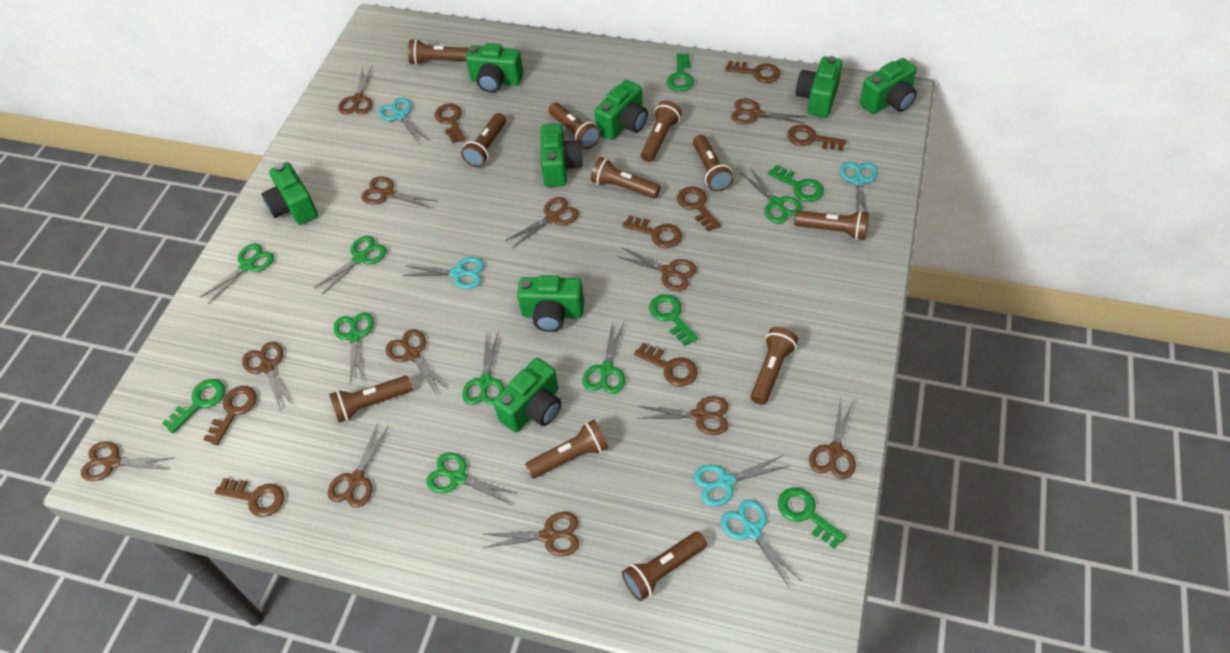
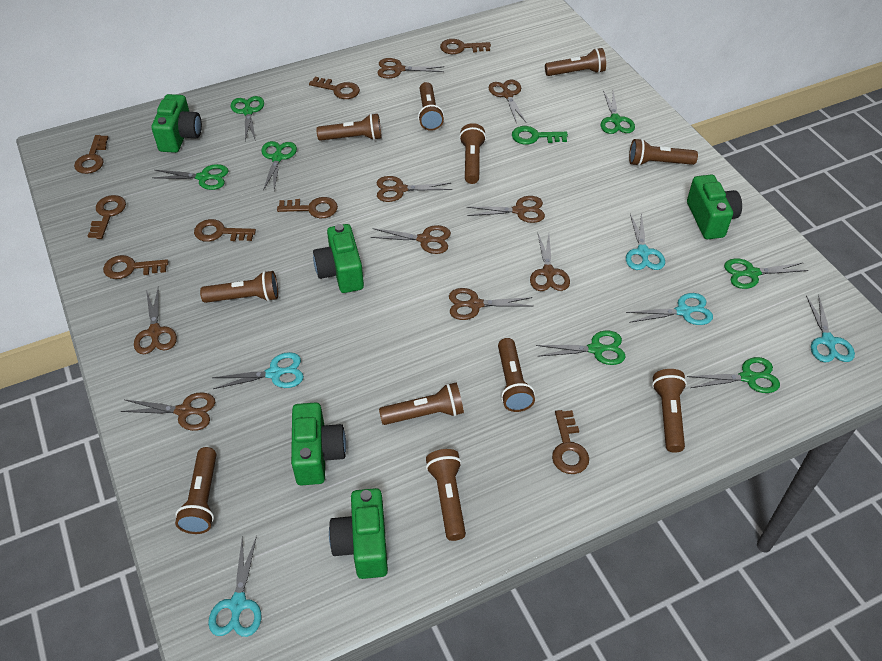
brown scissors: [81,441,174,481] [242,341,293,411] [328,425,389,508] [338,67,372,114] [361,176,436,208] [386,329,448,395] [482,512,579,556] [505,197,579,248] [616,248,697,291] [638,396,729,435] [731,98,807,124] [809,398,856,479] = 12 -> [120,392,215,431] [134,289,177,354] [370,225,451,254] [376,176,452,202] [377,58,444,78] [449,288,532,320] [467,196,545,223] [489,80,526,124] [530,234,570,291] = 9
green camera: [261,162,318,225] [466,43,523,93] [493,358,562,433] [517,275,584,332] [540,124,583,187] [594,80,648,140] [796,56,843,118] [860,58,917,114] = 8 -> [151,94,202,153] [291,403,346,485] [313,224,364,293] [329,488,388,579] [687,175,742,239] = 5
green key: [162,379,225,433] [649,294,698,346] [667,53,694,92] [768,165,824,202] [778,487,847,549] = 5 -> [512,126,568,145] = 1

